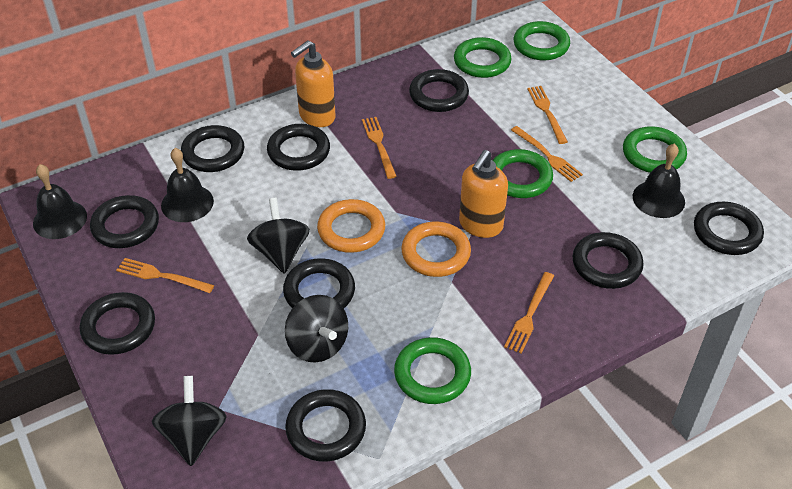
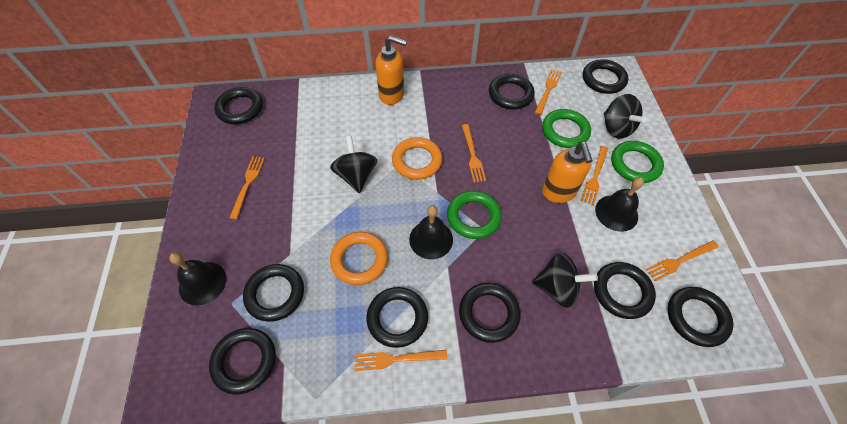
green ring: [394,337,471,404] [454,37,512,78] [492,149,553,198] [514,21,570,60] [623,126,687,173] = 5 -> [447,191,502,239] [542,109,591,148] [611,141,664,183] = 3
orange fork: [116,258,214,293] [362,117,397,179] [504,272,554,354] [511,126,583,182] [527,86,568,144] = 5 -> [230,156,265,219] [355,350,448,371] [462,124,486,183] [535,69,562,115] [581,146,608,205] [646,240,719,281] = 6

